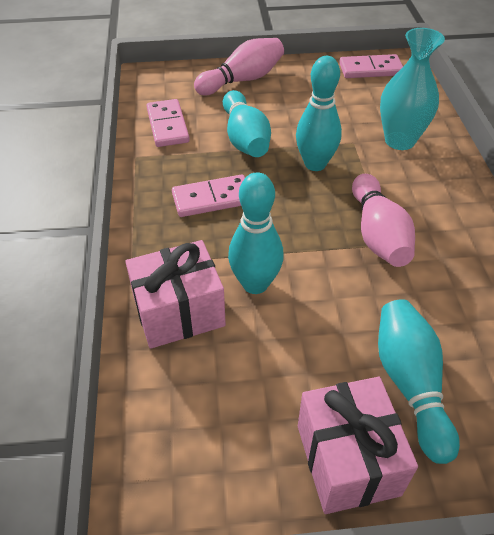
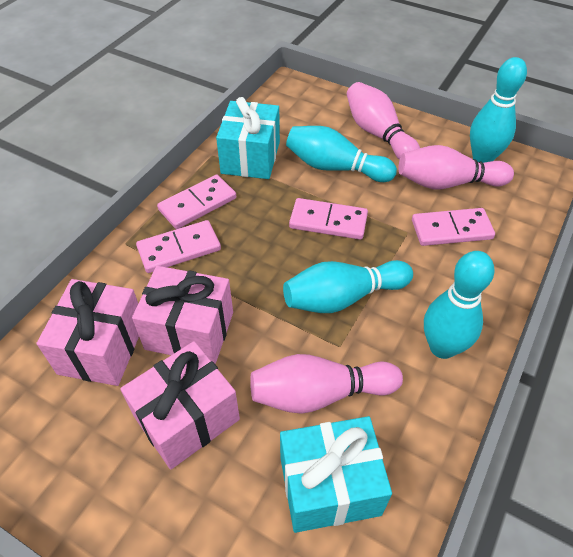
pink bowling pin: [194,38,284,96] [352,174,415,267] = 2 -> [250,354,403,414] [347,82,420,160] [399,145,514,189] = 3
pink domino: [147,99,190,147] [172,174,245,217] [339,54,403,78] = 3 -> [136,220,221,273] [157,174,236,229] [289,198,368,240] [412,208,495,246] = 4
pink gift: [125,240,226,349] [298,377,418,514] = 2 -> [36,279,139,386] [120,341,240,469] [132,266,233,364] = 3
turquoise gift: none = 0 -> [216,97,280,179] [280,416,392,533] = 2
turquoise vase: [380,28,445,150] = 1 -> none = 0

